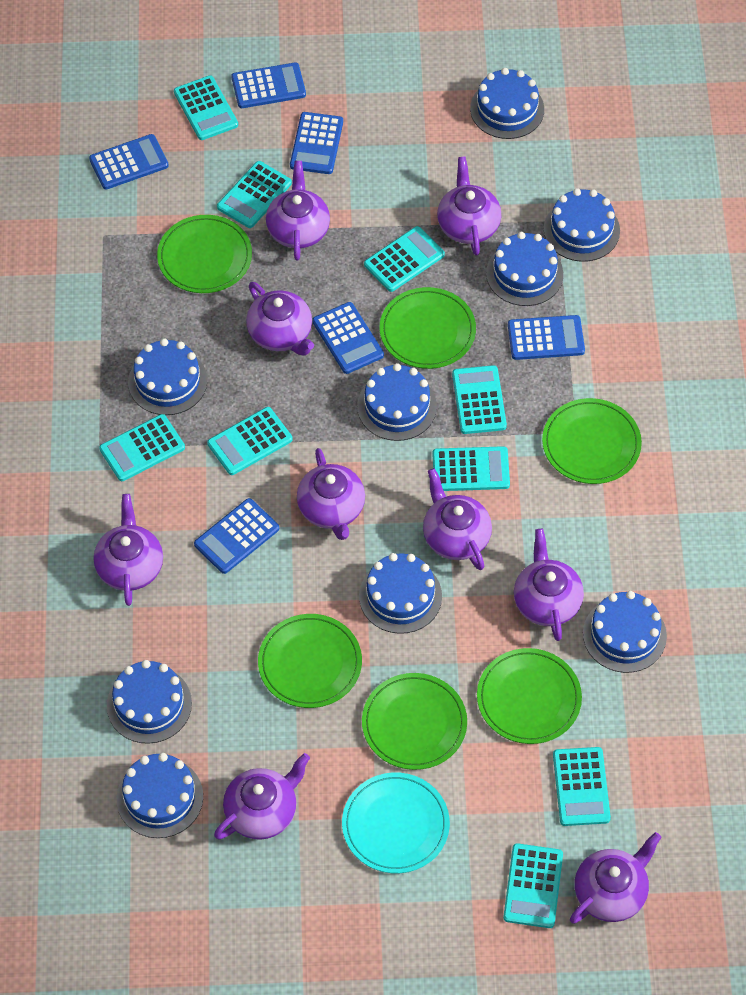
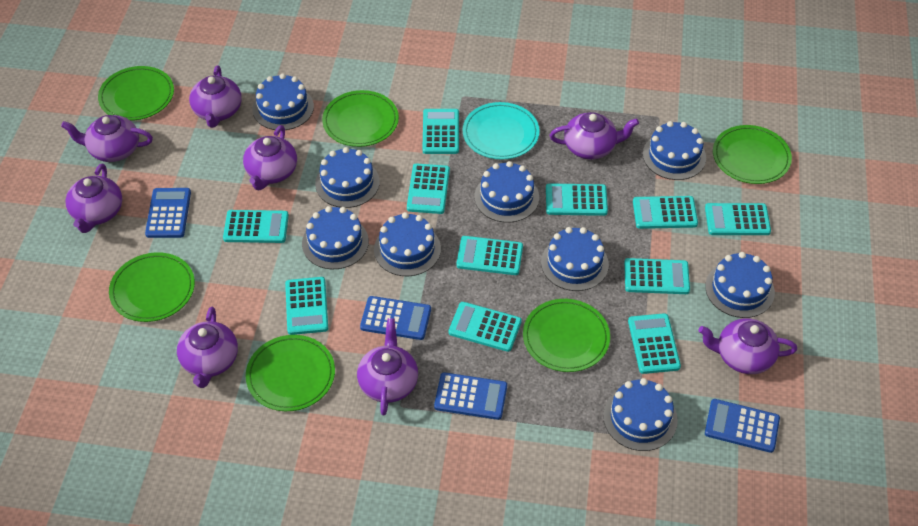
blue calculator: [89,134,169,189] [194,498,279,574] [231,62,306,108] [290,112,343,174] [312,302,384,374] [508,315,585,360] = 6 -> [145,188,191,238] [360,296,431,340] [434,372,507,420] [705,399,780,453] = 4
purple teapot: [94,494,163,606] [214,753,310,840] [246,282,314,356] [266,161,330,260] [297,448,365,540] [423,468,492,570] [437,156,501,255] [514,529,584,641] [570,832,661,924] = 9 -> [61,115,153,162] [65,164,122,233] [177,307,238,388] [189,66,242,128] [243,125,297,190] [357,318,418,415] [550,112,639,160] [698,319,797,374] = 8
turquoise calculator: [99,414,185,481] [174,75,238,140] [207,407,293,475] [217,161,292,228] [364,226,445,292] [432,446,510,491] [452,365,507,434] [503,843,563,928] [553,747,611,826] = 9 -> [223,210,289,243] [285,277,328,335] [407,163,450,214] [422,109,459,154] [449,302,522,352] [456,236,523,275] [546,183,608,216] [624,258,690,294] [628,313,681,374] [633,196,698,229] [705,203,771,235] = 11

